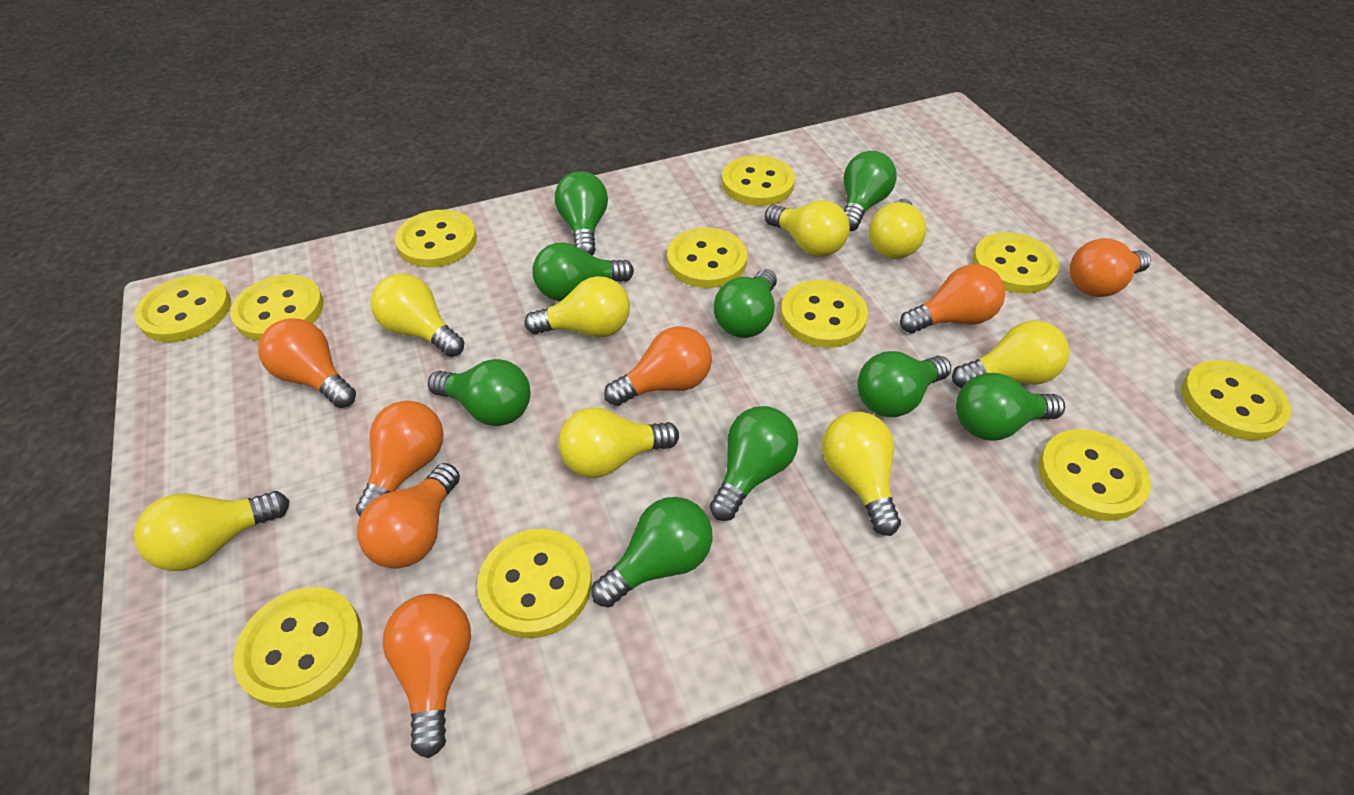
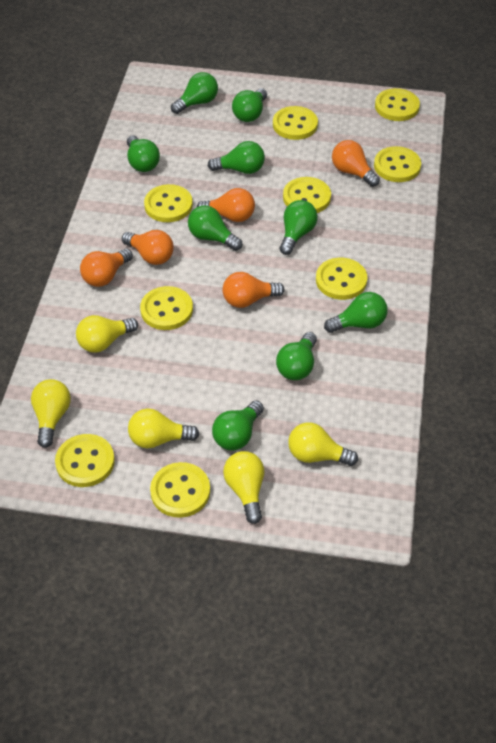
orange light bulb: [258,318,356,408] [356,401,444,517] [357,463,460,569] [383,594,471,758] [604,326,712,406] [900,264,1005,333] [1070,238,1151,297] = 7 -> [80,248,133,287] [122,230,174,265] [197,188,255,222] [222,272,284,308] [332,140,380,187] = 5
yellow button: [134,275,231,342] [230,274,324,341] [233,587,363,708] [395,210,477,267] [477,529,592,638] [667,228,747,288] [722,155,795,206] [780,280,868,348] [973,232,1059,293] [1038,429,1151,521] [1182,360,1291,440] = 11 -> [55,434,115,487] [140,286,193,330] [144,184,193,222] [150,462,210,518] [273,106,318,140] [283,177,331,213] [316,258,367,300] [374,146,421,182] [375,88,420,121] = 9
yellow light bulb: [134,491,289,571] [371,274,464,357] [525,276,630,337] [558,407,679,478] [765,200,850,257] [822,412,901,536] [869,199,926,259] [952,321,1069,388] = 8 -> [31,379,71,448] [76,315,138,353] [128,408,199,448] [223,451,264,524] [288,422,358,466] = 5

